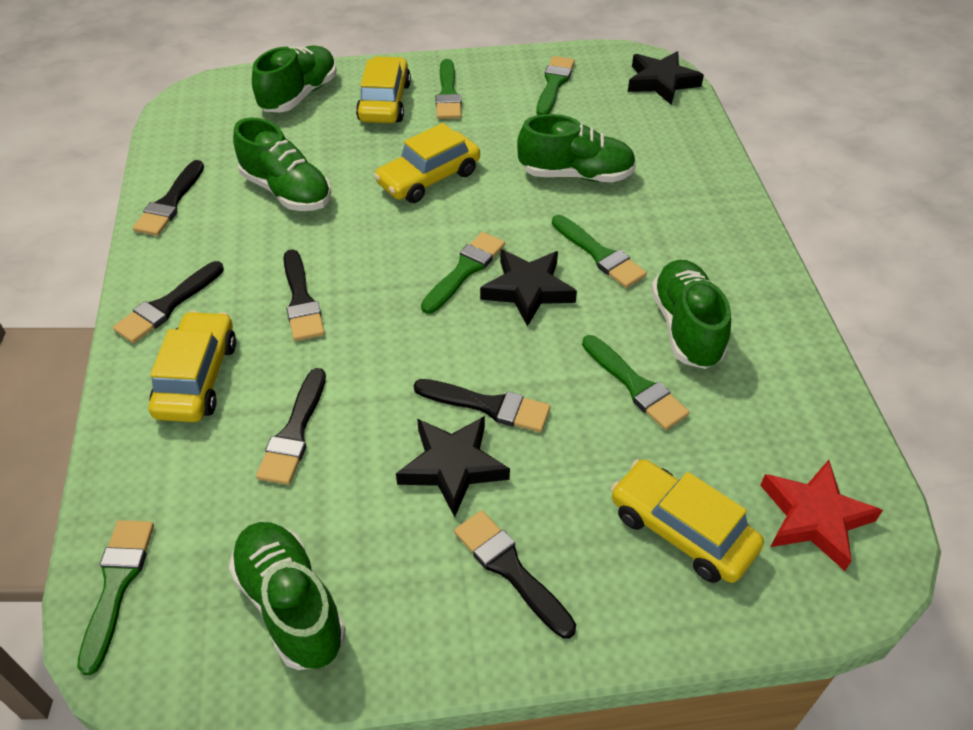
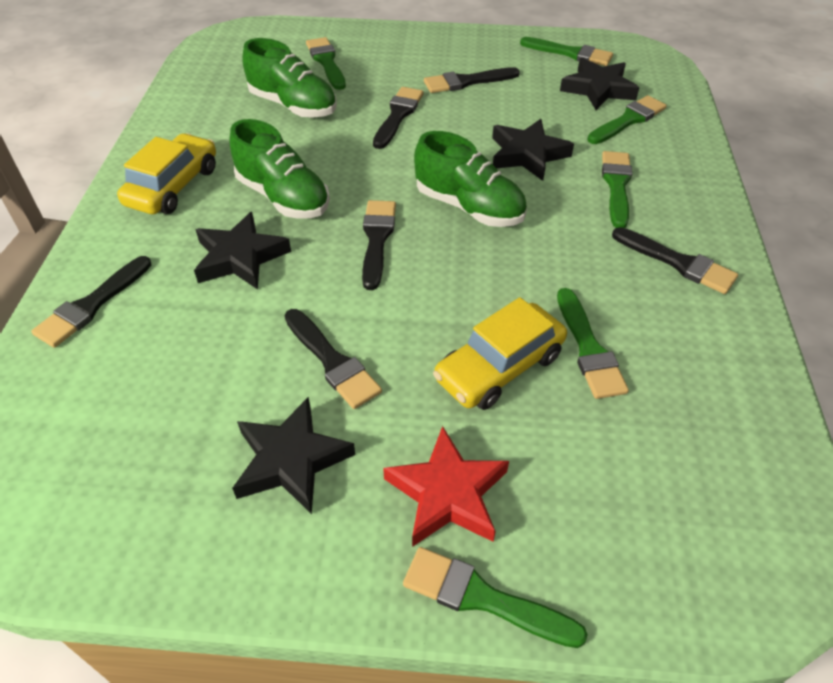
black star: [396,416,510,517] [480,249,577,326] [628,51,704,105] = 3 -> [194,212,291,290] [232,397,355,514] [492,119,574,181] [560,58,639,110] = 4
green shoe: [229,522,346,670] [233,117,331,211] [252,46,337,112] [517,114,636,183] [651,260,731,369] = 5 -> [229,119,330,219] [242,38,337,118] [414,131,527,227] = 3
yellow car: [149,311,236,422] [356,56,411,123] [374,123,480,203] [611,459,764,583] = 4 -> [117,133,216,214] [433,297,567,410] = 2

